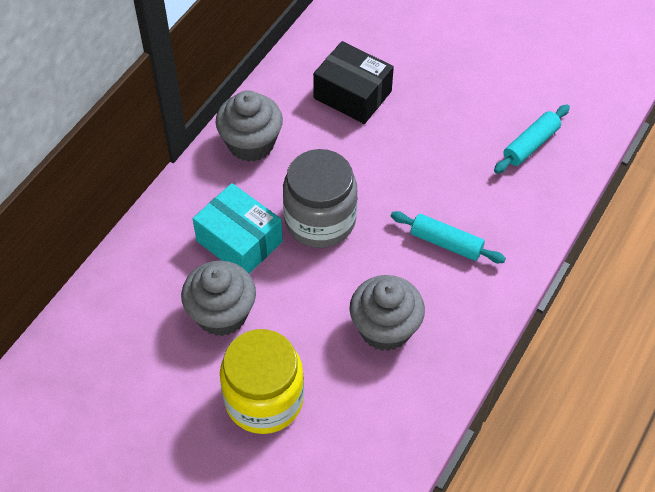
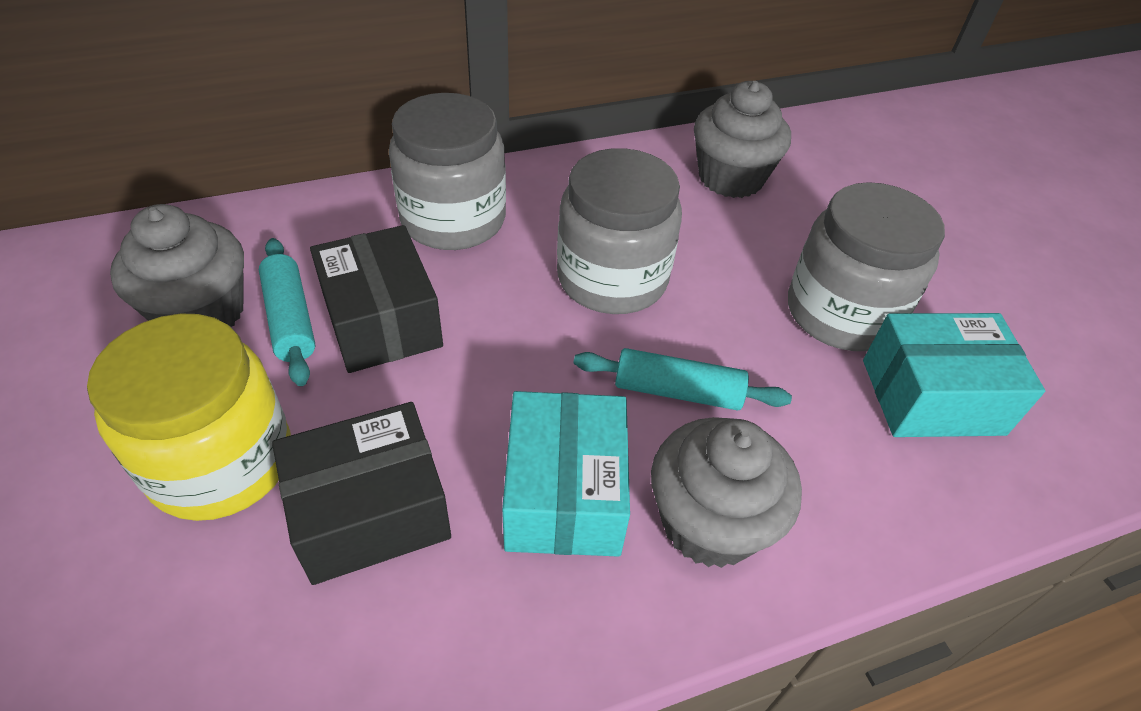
black box: [313,41,394,124] = 1 -> [272,402,451,585] [310,225,443,373] = 2
grey jar: [283,149,358,248] = 1 -> [389,93,506,250] [557,148,682,314] [788,182,945,351] = 3
turquoise box: [192,183,283,273] = 1 -> [502,391,630,557] [863,313,1045,437] = 2

